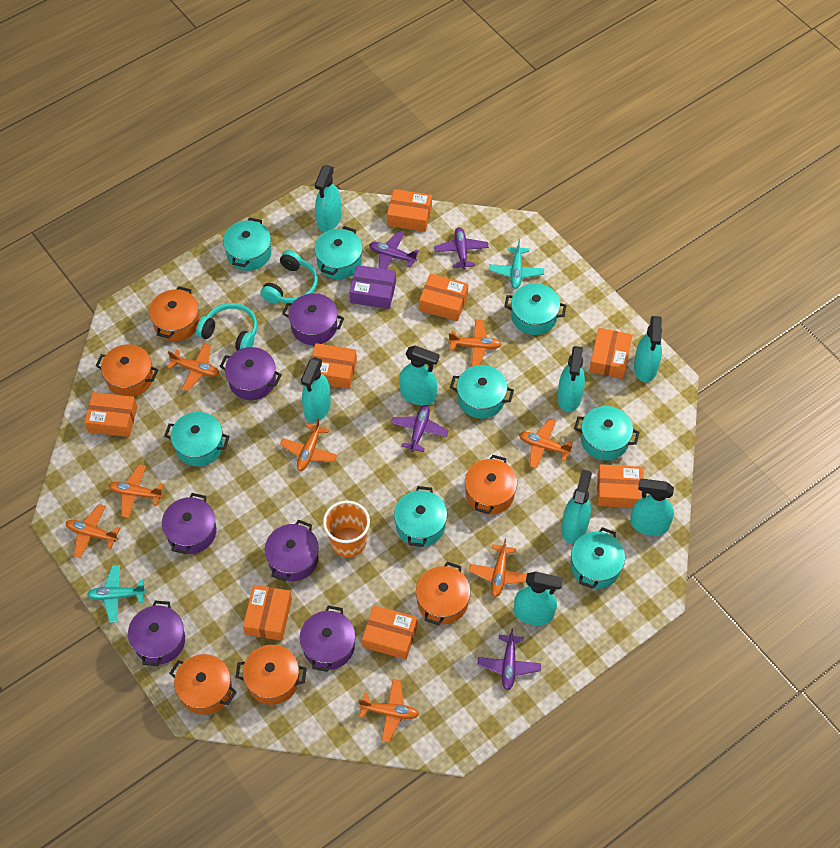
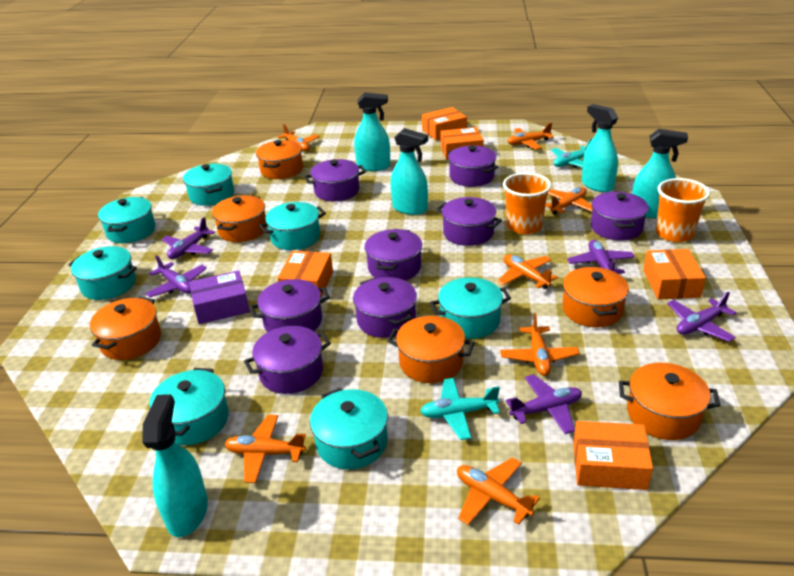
orange box: [85,392,137,437] [243,585,292,641] [311,343,357,389] [362,605,417,660] [387,189,432,232] [419,274,468,321] [589,328,633,379] [597,464,643,508] = 8 -> [277,251,333,298] [422,107,467,140] [440,127,484,160] [573,421,653,490] [643,249,706,300] = 5
orange cup: [323,500,370,558] = 1 -> [503,172,551,234] [655,178,710,242] = 2
orange plane: [66,504,120,558] [108,464,164,518] [167,343,219,391] [280,418,337,471] [358,679,419,742] [448,319,502,367] [469,539,527,597] [519,418,573,469] = 8 -> [225,414,306,483] [277,124,320,151] [457,457,540,525] [497,254,558,289] [500,313,580,376] [507,123,554,150] [545,187,593,215] = 7
purple plane: [369,231,419,269] [391,405,449,452] [434,227,489,270] [477,629,541,690] = 4 -> [145,255,207,297] [162,217,215,259] [506,374,582,434] [567,240,635,274] [667,292,736,342] = 5
purple pot: [128,601,185,666] [162,493,216,554] [219,347,282,400] [265,520,319,581] [282,293,344,345] [300,605,355,672] = 6 -> [244,326,331,394] [250,279,330,332] [304,159,366,202] [353,277,417,338] [365,229,422,280] [436,197,502,246] [447,145,498,187] [591,192,649,241] = 8
turquoise headphones: [196,303,257,351] [261,250,318,304] = 2 -> none = 0
turquoise pot: [164,412,230,466] [223,218,271,271] [314,226,363,279] [394,486,447,547] [450,365,514,419] [504,283,567,335] [570,527,625,589] [574,406,640,460] = 8 -> [68,246,137,300] [98,197,155,243] [149,368,229,445] [183,164,234,206] [259,202,326,250] [310,388,388,469] [430,277,511,339] = 7
turquoise spray bottle: [301,357,331,423] [315,165,341,232] [399,345,440,405] [514,571,563,625] [557,346,585,412] [561,469,592,544] [630,479,674,535] [634,316,662,382] = 8 -> [142,394,208,537] [354,92,390,171] [391,128,428,215] [582,104,618,192] [632,129,688,218] = 5

